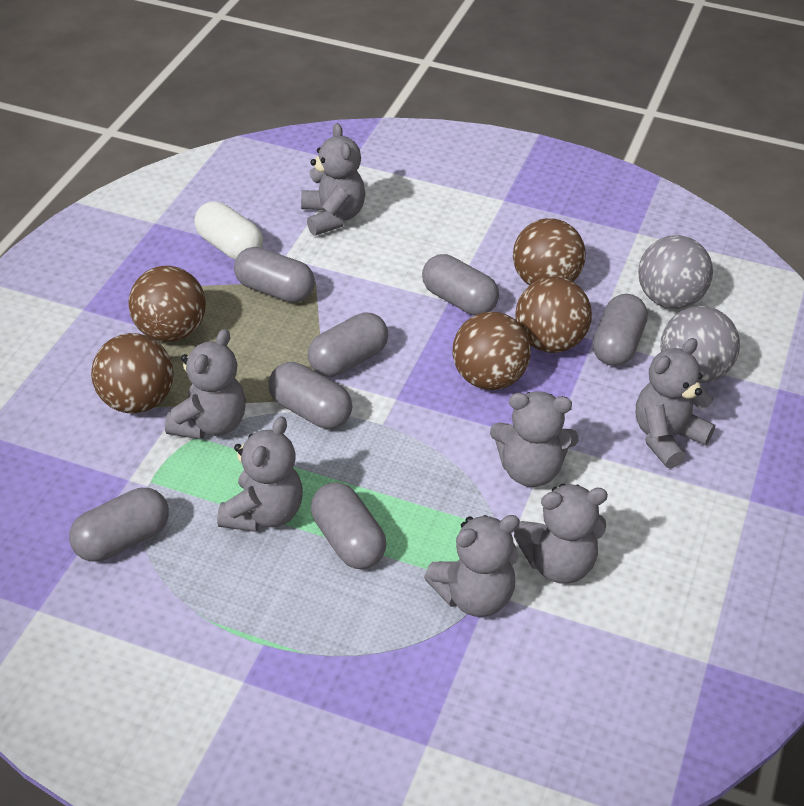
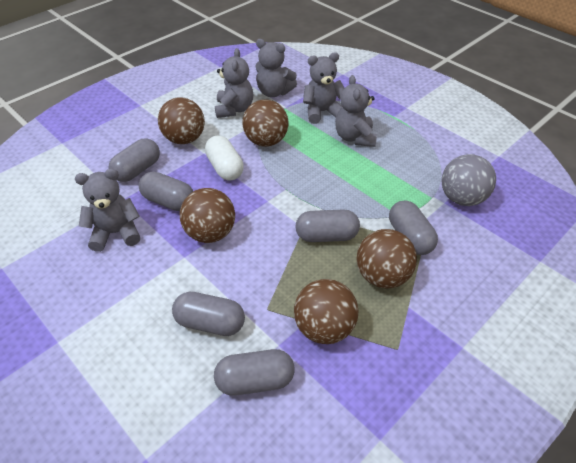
grey ball: [638,235,713,309] [661,306,740,383] = 2 -> [441,154,496,206] = 1
grey capsule: [69,488,169,562] [234,247,315,303] [268,362,353,429] [307,312,388,377] [311,482,386,569] [422,254,499,316] [593,294,648,366] = 7 -> [108,138,160,182] [139,172,193,211] [172,292,245,336] [214,349,294,396] [296,210,360,242] [389,200,438,255] = 6
grey teddy bear: [165,329,246,440] [217,416,303,532] [301,123,365,236] [424,515,520,617] [490,391,579,487] [514,484,608,584] [636,338,715,469] = 7 -> [75,169,140,252] [215,48,253,118] [255,39,297,97] [303,52,344,124] [335,75,377,147] = 5

